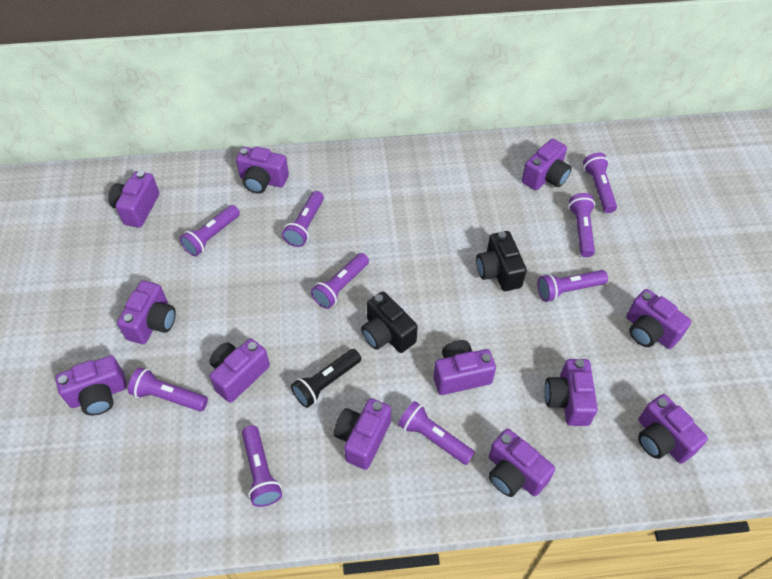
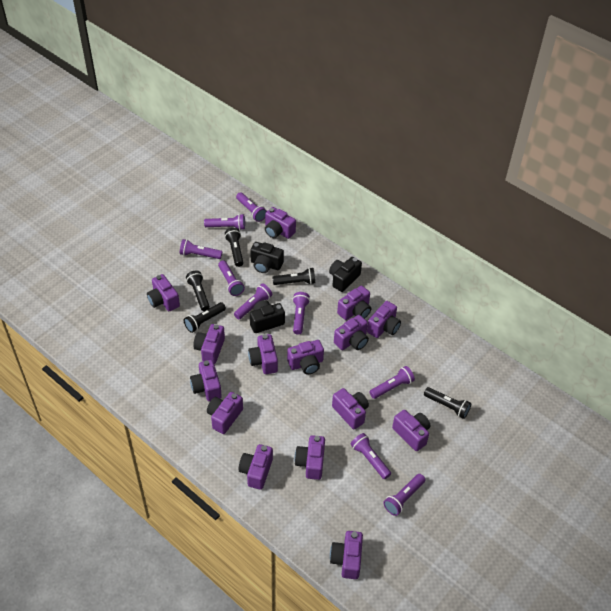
black camera: [361,291,418,353] [476,231,527,291] = 2 -> [250,242,284,273] [250,300,285,333] [329,257,362,292] = 3
black flashlight: [291,349,361,408] = 1 -> [184,302,226,333] [186,270,210,311] [225,228,244,267] [272,268,315,285] [424,387,471,419] = 5
purple camera: [55,355,127,415] [108,171,159,228] [117,281,176,344] [210,338,270,403] [236,147,289,194] [334,398,391,470] [433,340,496,395] [489,429,555,497] [522,139,572,190] [545,359,598,426] [626,289,691,349] [638,394,708,464] = 12 -> [147,274,180,311] [190,360,222,401] [193,324,225,364] [207,392,243,434] [238,444,273,490] [248,334,278,374] [265,207,296,239] [287,340,324,374] [295,435,325,480] [330,531,363,579] [332,388,369,429] [334,315,369,350] [337,286,371,320] [367,301,401,338] [392,410,431,451] = 15

